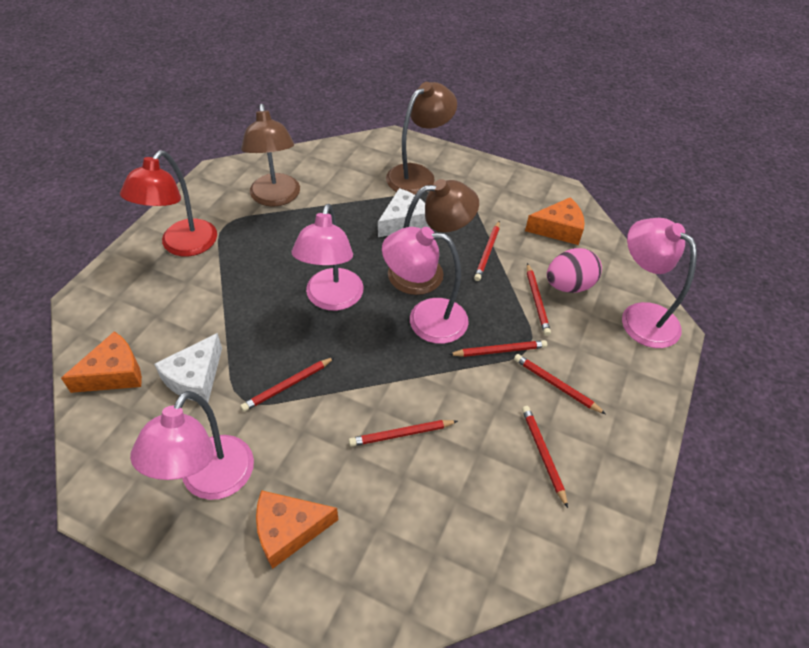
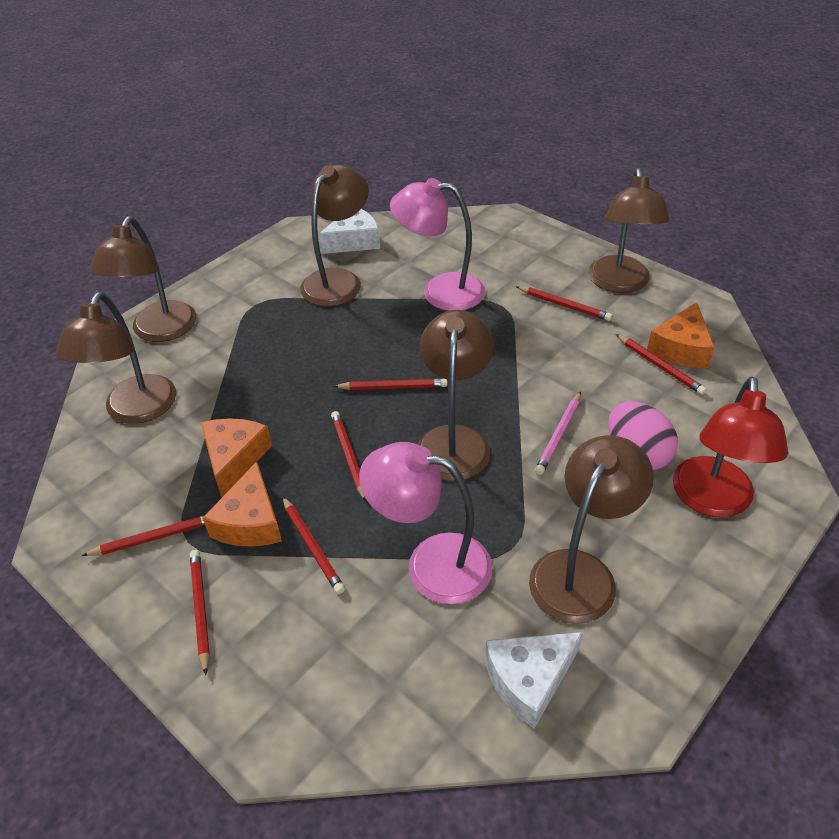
brown lamp: [241,104,300,206] [386,82,457,195] [388,179,479,295] = 3 -> [56,292,176,424] [90,216,196,342] [300,164,369,307] [417,310,494,481] [529,435,654,624] [588,168,670,293] = 6
pink lamp: [130,391,254,500] [291,204,364,311] [382,227,469,344] [622,218,697,348] = 4 -> [359,442,493,604] [390,178,485,311] = 2
pink pencil: none = 0 -> [535,392,581,475] = 1

